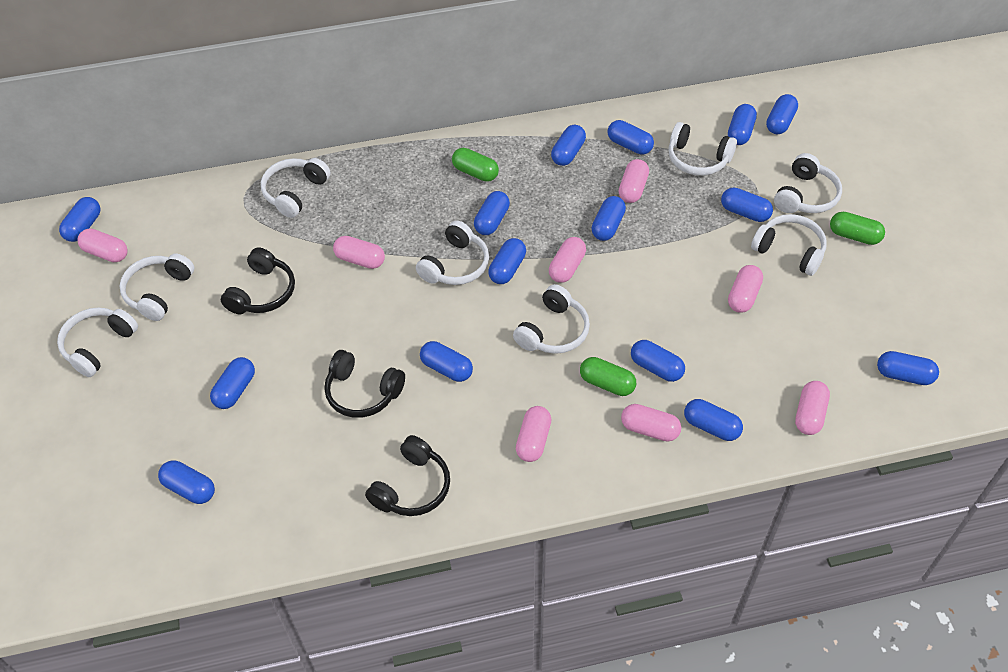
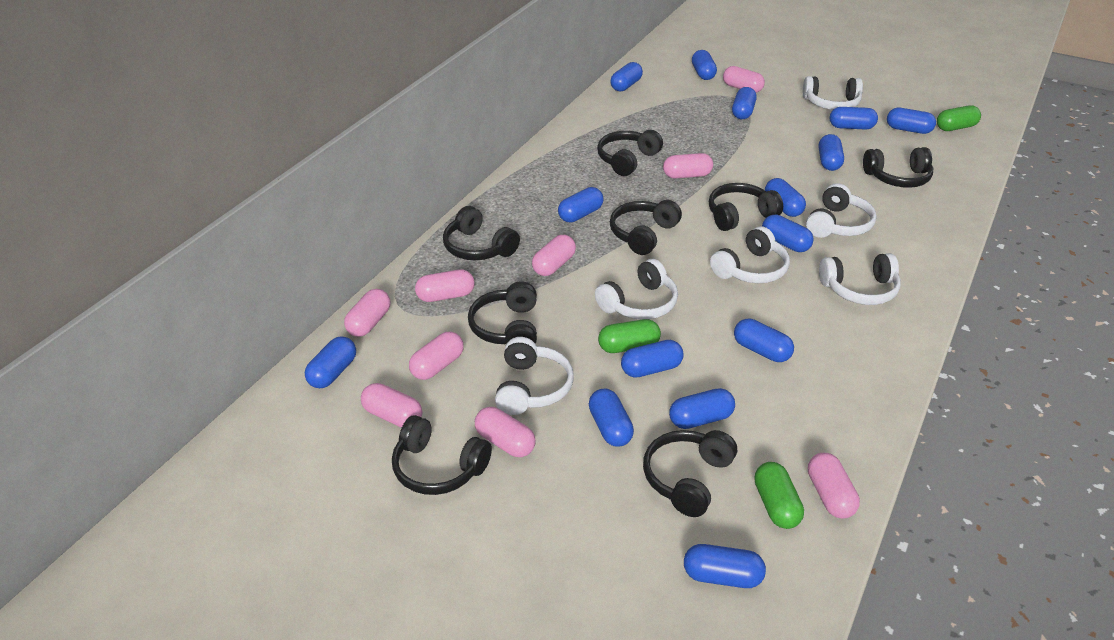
black headphones: [221,247,295,314] [324,350,405,418] [365,435,450,516] = 3 -> [392,415,492,495] [443,206,520,260] [468,281,537,344] [597,130,663,176] [610,200,682,255] [643,430,737,517] [709,183,783,231] [863,147,933,188] = 8
pink capsule: [78,229,128,262] [333,236,385,269] [516,406,551,462] [549,237,586,283] [619,159,649,203] [621,404,681,442] [728,265,763,313] [795,381,830,435] = 8 -> [344,289,390,337] [361,383,422,427] [409,332,464,380] [415,269,475,302] [475,407,536,457] [532,235,576,276] [663,153,713,179] [723,66,765,93] [808,453,860,519] = 9
white headphones: [57,307,138,377] [119,253,195,321] [261,158,331,218] [416,221,489,285] [513,284,590,354] [668,122,737,176] [751,214,827,276] [774,153,842,213] = 8 -> [495,337,574,415] [595,259,678,320] [710,226,790,283] [803,76,863,110] [806,183,877,238] [819,253,901,305] = 6

